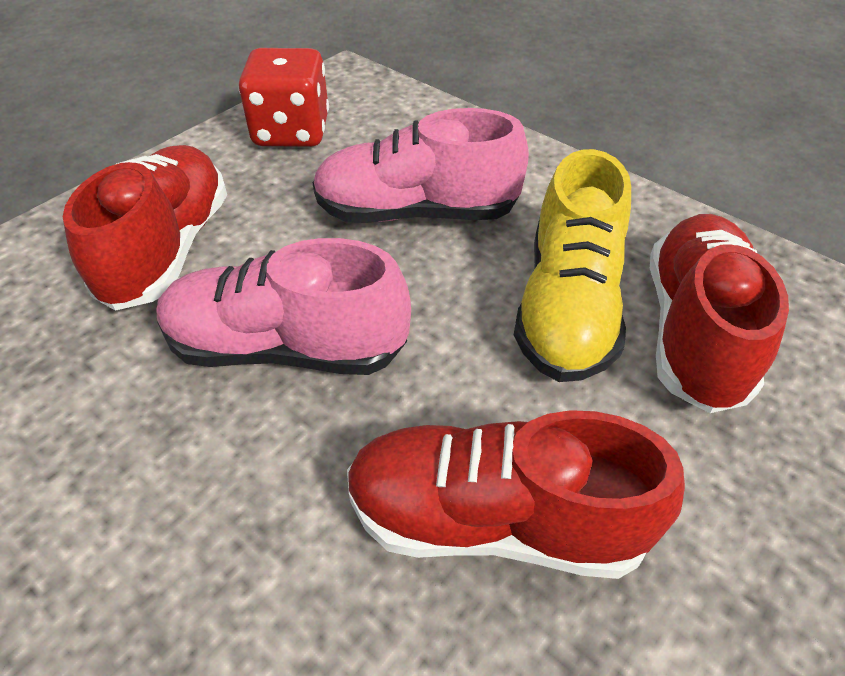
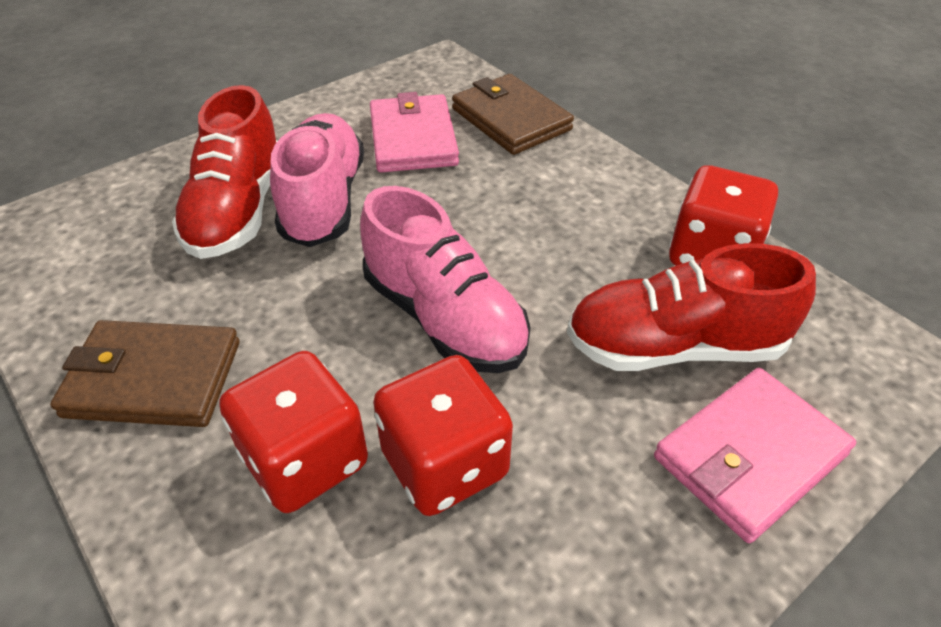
brown wallet: none = 0 -> [50,320,240,427] [452,74,574,155] = 2
pink wallet: none = 0 -> [370,92,459,173] [654,368,856,543] = 2
red dice: [239,48,329,147] = 1 -> [219,351,368,513] [373,355,513,516] [669,165,778,266] = 3
red shoe: [63,145,227,311] [347,410,685,579] [650,214,789,413] = 3 -> [172,85,278,259] [567,243,816,371] = 2
yellow shoe: [514,149,631,382] = 1 -> none = 0

